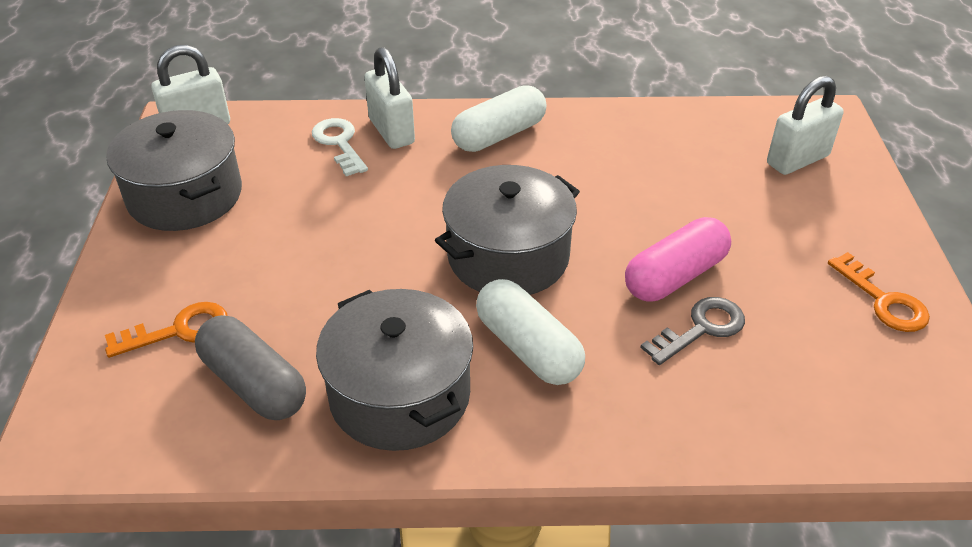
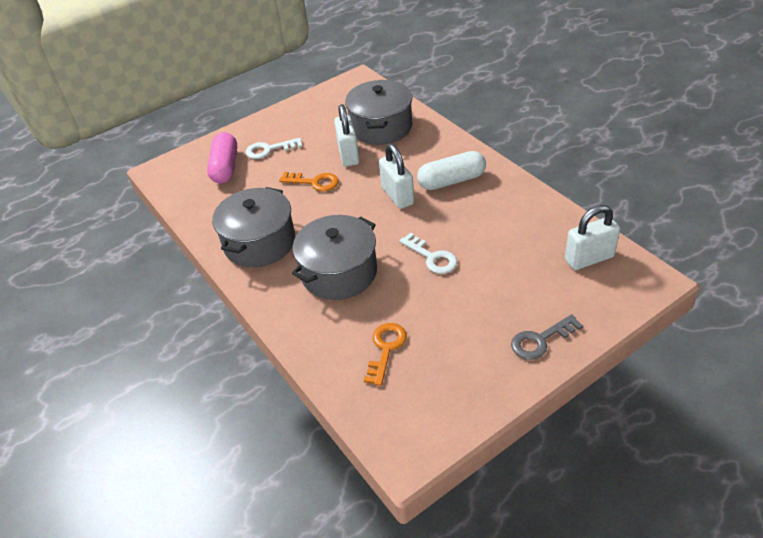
grey capsule: [195,315,306,420] = 1 -> none = 0
white capsule: [451,85,547,152] [476,279,585,385] = 2 -> [417,151,486,190] = 1
white key: [312,118,368,176] = 1 -> [246,138,302,159] [399,232,458,274] = 2

